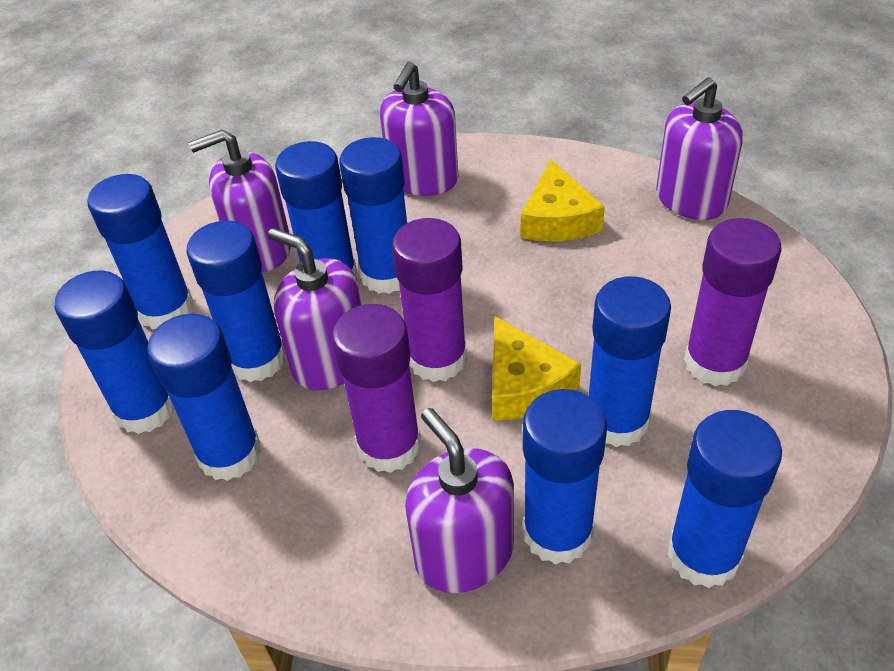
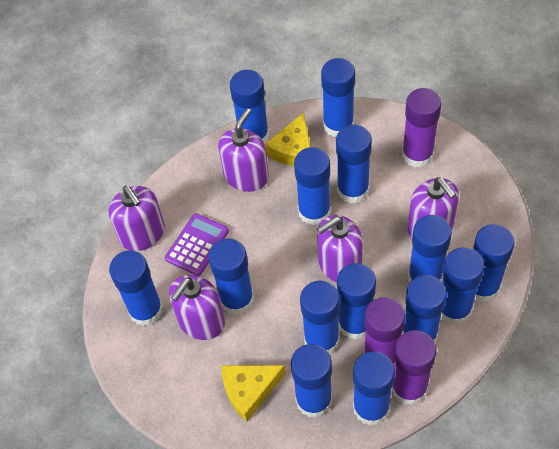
blue glue stick: [55,271,175,434] [87,174,194,329] [147,314,262,481] [186,221,286,382] [275,141,357,279] [339,137,407,294] [523,389,607,565] [589,276,671,447] [667,410,782,588] = 9 -> [109,250,163,326] [208,239,254,315] [230,70,269,144] [291,344,332,418] [294,147,331,226] [300,281,340,353] [321,58,355,137] [336,125,372,203] [337,263,376,340] [353,352,395,426] [402,275,447,342] [408,215,452,282] [441,247,484,325] [473,224,515,302] = 14
purple calculator: none = 0 -> [165,213,229,276] = 1

